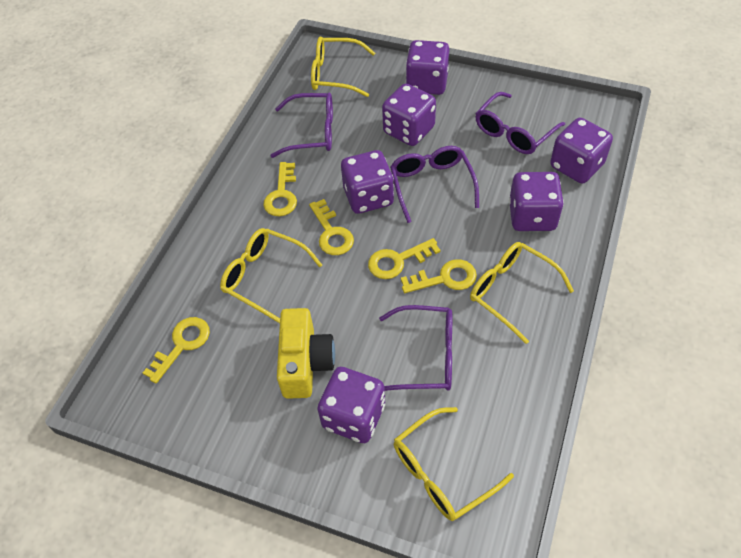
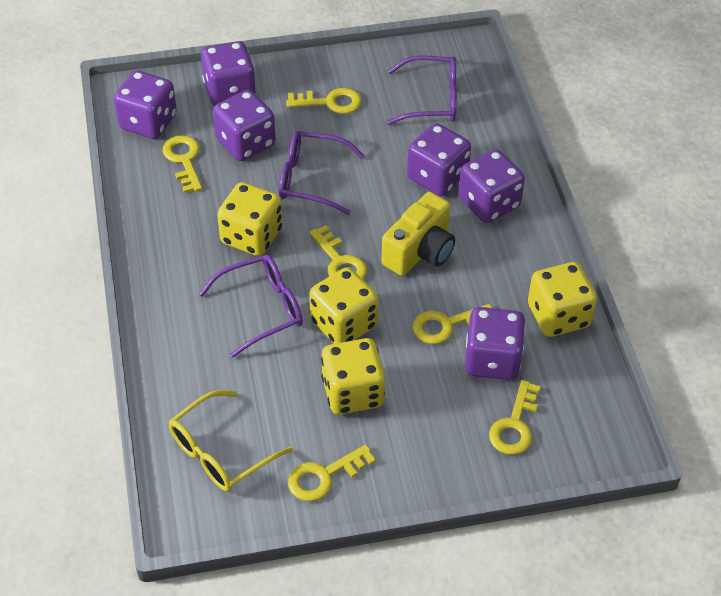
purple glasses: [271,93,333,158] [379,305,452,391] [390,146,479,223] [475,92,565,154] = 4 -> [199,255,303,358] [279,131,365,215] [386,55,457,125] = 3
yellow dice: none = 0 -> [217,182,283,256] [309,267,378,344] [321,338,385,415] [528,262,597,337] = 4
yellow glasses: [220,228,322,323] [311,36,375,97] [394,407,514,521] [470,242,574,344] = 4 -> [169,390,293,492] = 1
yellow key: [143,317,210,383] [263,162,297,217] [309,199,354,255] [368,238,441,279] [401,259,477,293] = 5 -> [162,135,202,193] [286,88,362,114] [288,444,376,501] [310,225,367,280] [412,304,492,344] [489,380,541,455] = 6

